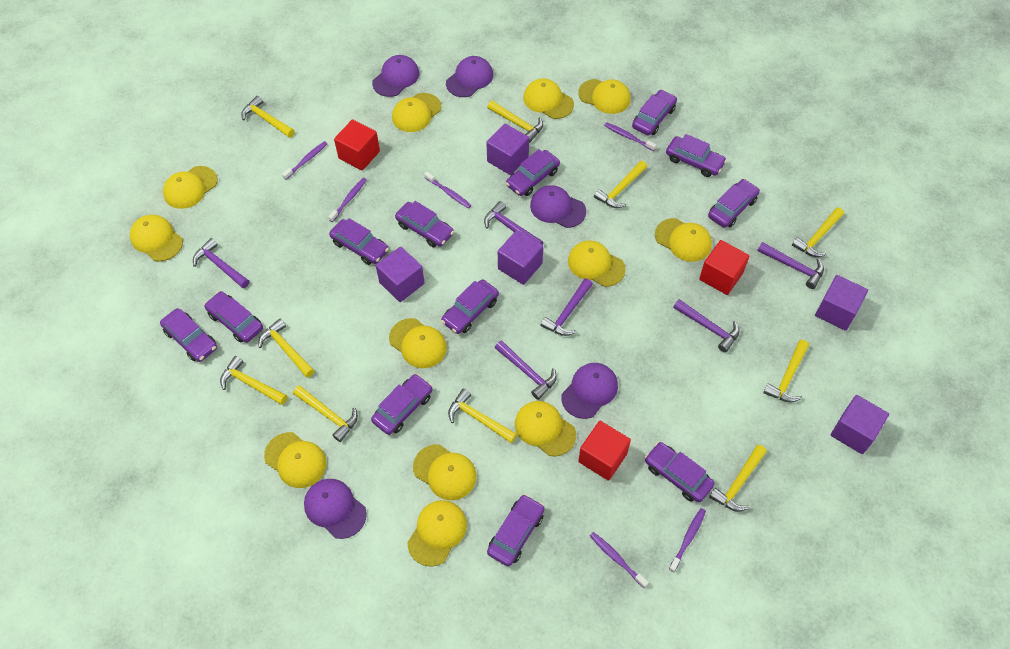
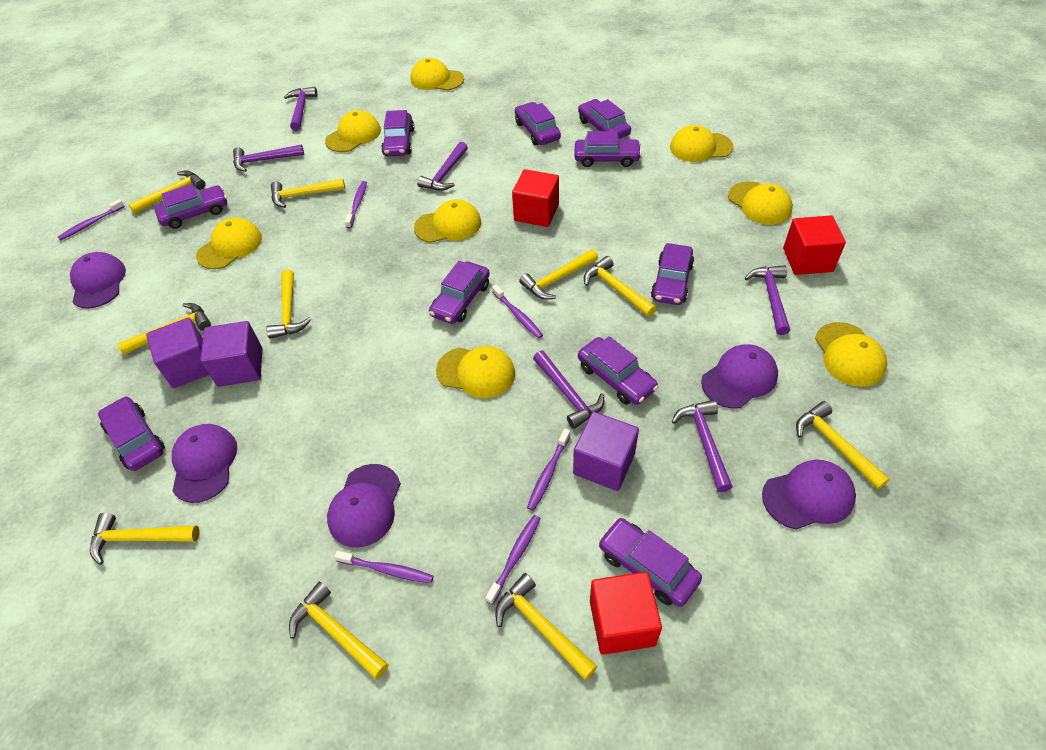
purple car: [160,308,217,362] [204,291,263,343] [329,218,389,265] [371,374,433,435] [395,201,454,247] [441,279,499,334] [487,494,545,567] [506,149,560,196] [632,89,677,136] [645,442,715,502] [666,134,727,177] [708,179,760,228] = 12 -> [98,396,165,471] [154,184,227,229] [381,110,414,156] [429,261,490,324] [515,102,561,146] [574,131,642,167] [578,99,631,139] [578,336,658,405] [599,518,702,607] [651,243,694,305] = 10
purple cube: [376,247,425,302] [486,124,529,175] [498,230,543,285] [815,275,868,331] [831,395,889,454] = 5 -> [146,317,209,389] [200,321,262,387] [573,412,639,491] = 3
yellow cap: [130,215,183,262] [163,166,217,209] [264,432,327,488] [389,318,447,368] [392,93,441,132] [407,500,467,567] [413,444,477,500] [515,401,576,456] [524,78,574,119] [568,240,626,287] [578,79,631,114] [655,218,712,262] = 12 -> [196,218,262,269] [325,110,381,152] [411,58,464,91] [414,199,481,243] [436,346,515,399] [670,125,733,162] [728,182,793,225] [815,322,887,387] = 8

